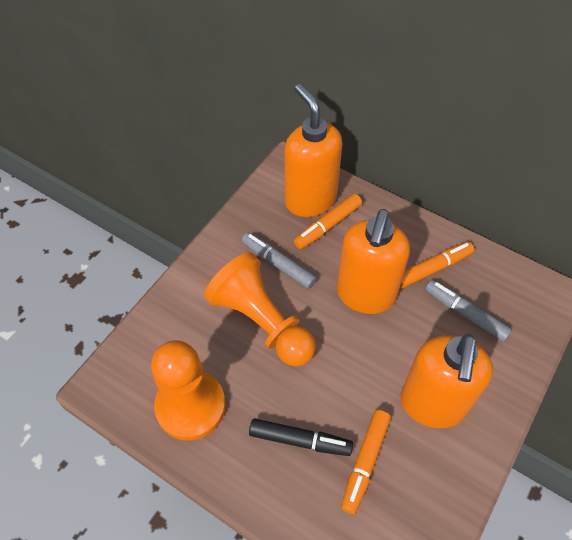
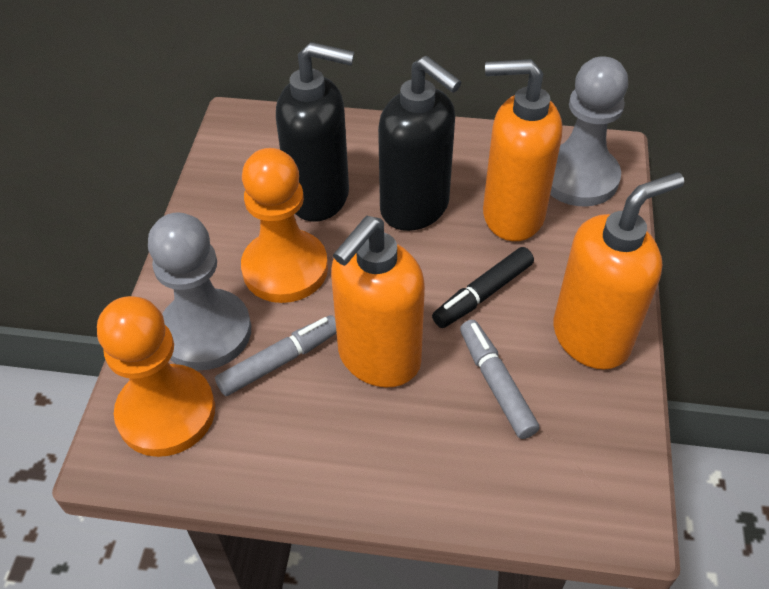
black soap dispenser: none = 0 -> [276,42,354,221] [378,56,461,231] = 2
grey pawn: none = 0 -> [148,212,251,370] [550,56,628,206] = 2
orange marker: [294,194,362,249] [341,410,391,514] [400,242,474,288] = 3 -> none = 0

